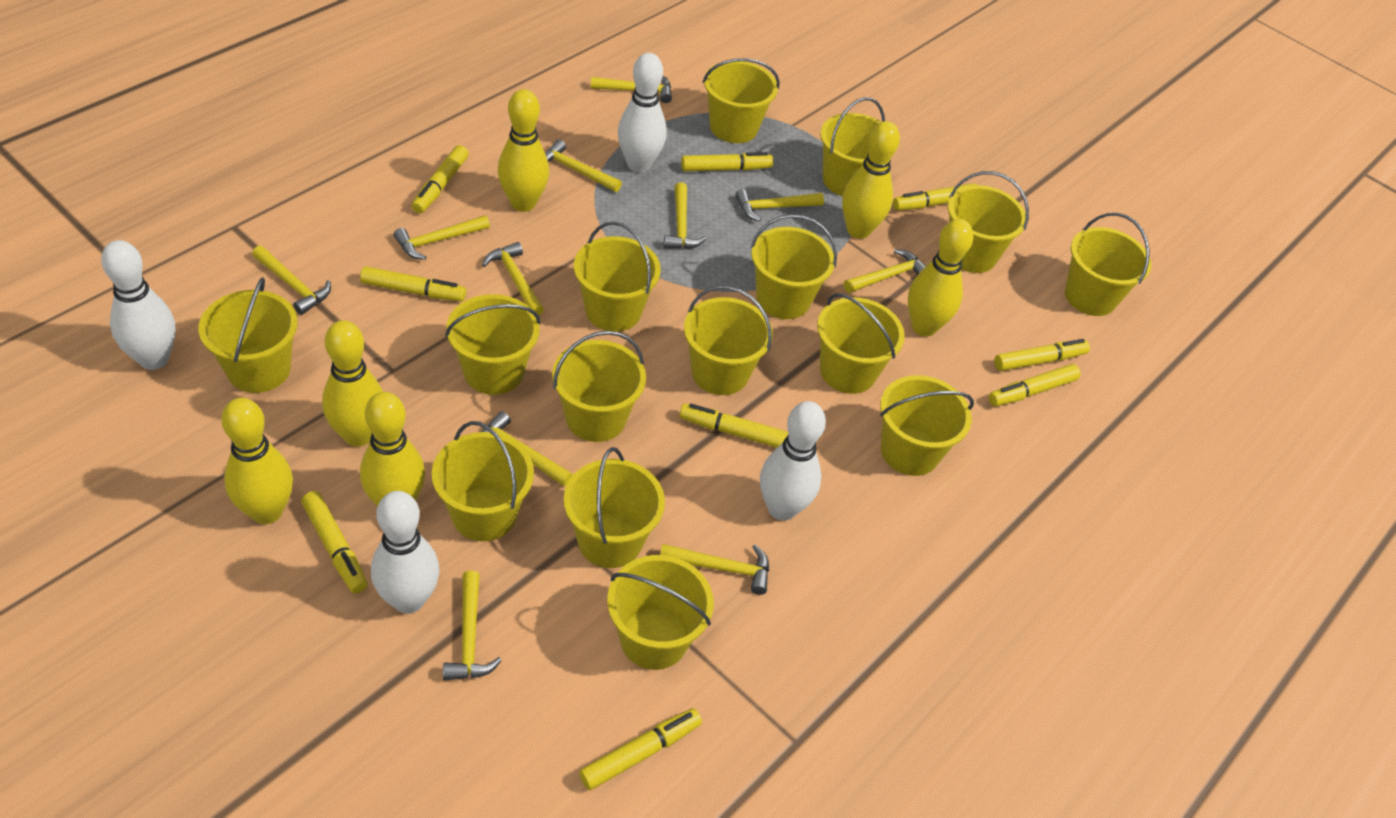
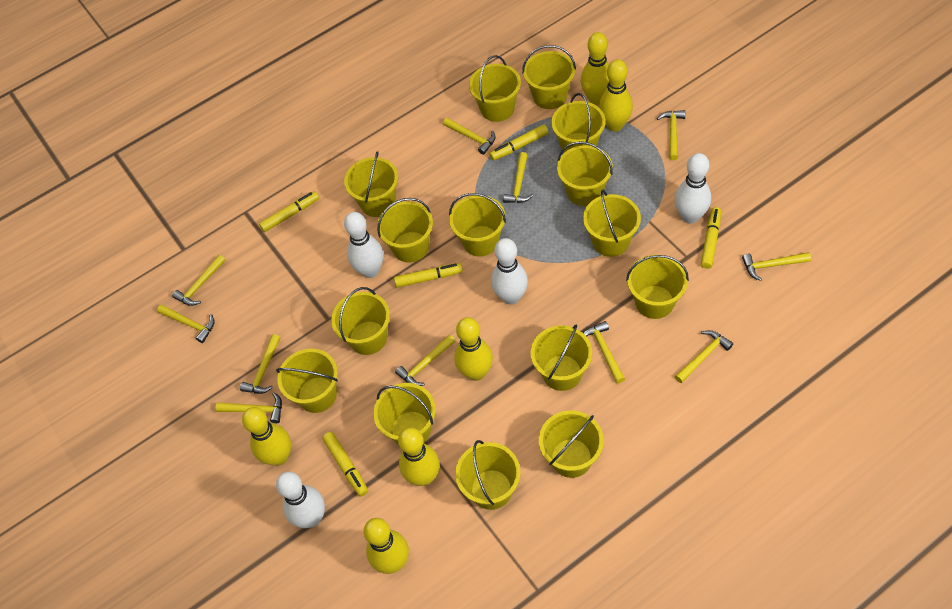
yellow marker: [301,491,367,594] [360,266,466,302] [412,145,469,213] [579,708,702,790] [679,403,788,448] [681,152,774,171] [893,183,977,211] [989,364,1081,407] [994,339,1090,371] = 9 -> [259,191,319,232] [323,432,368,496] [394,263,463,288] [490,124,549,161] [701,207,721,269] = 5

